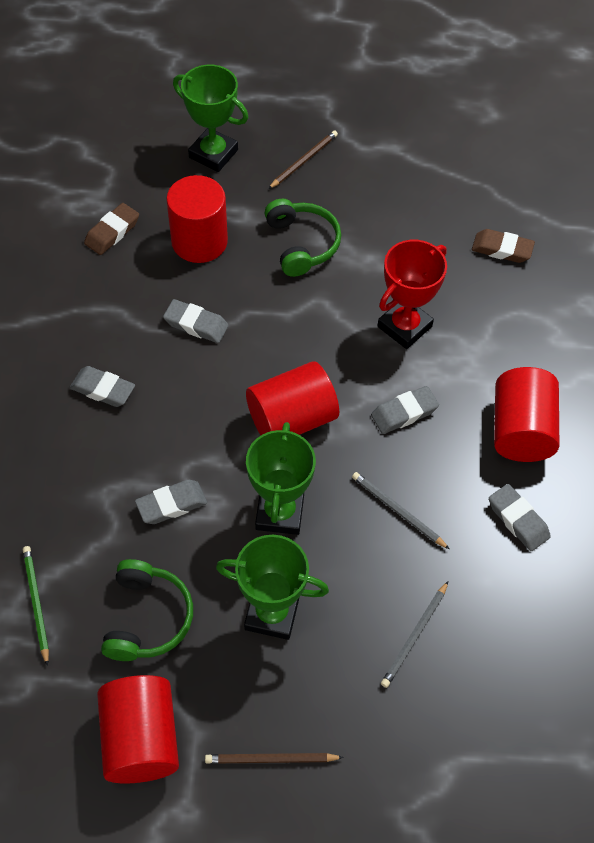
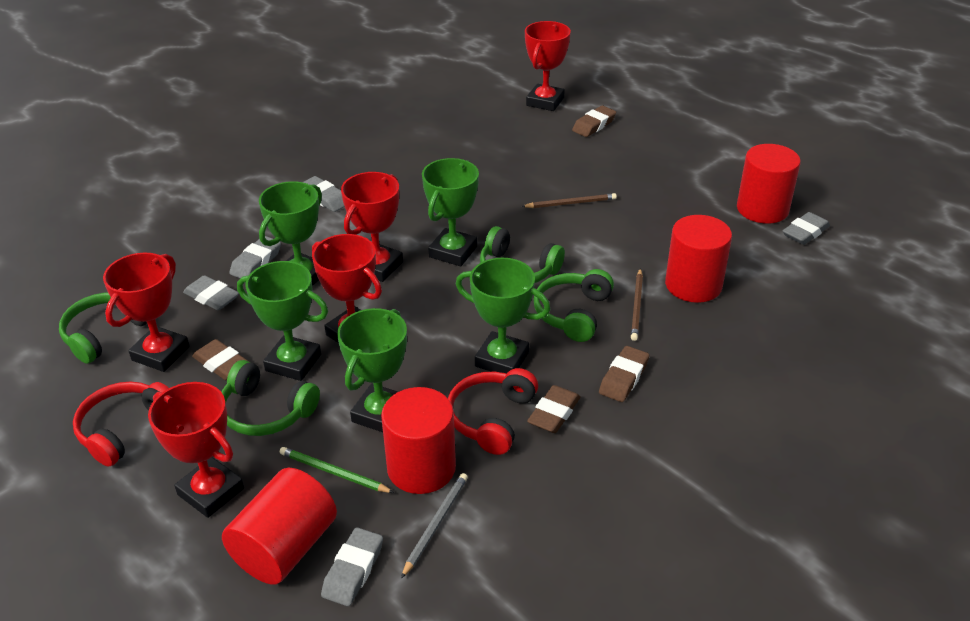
brown eraser: [84,203,139,255] [472,229,535,263] = 2 -> [192,339,248,380] [527,385,581,433] [572,106,616,137] [599,346,649,402] = 4
green headphones: [101,559,193,661] [265,199,341,277] = 2 -> [59,292,147,364] [221,360,320,436] [480,226,565,283] [533,269,614,342] = 4
green trophy: [173,65,248,172] [216,535,329,640] [246,422,316,535] = 3 -> [237,261,328,381] [259,181,322,286] [337,308,407,432] [422,158,479,266] [456,258,551,374] = 5
grey pencil: [352,472,449,549] [381,581,448,688] = 2 -> [401,473,468,578] = 1
red headphones: none = 0 -> [73,382,169,467] [448,368,538,455] = 2
red trophy: [377,240,447,349] = 1 -> [103,253,190,372] [148,382,244,518] [312,234,382,343] [341,172,403,282] [525,21,571,111] = 5

